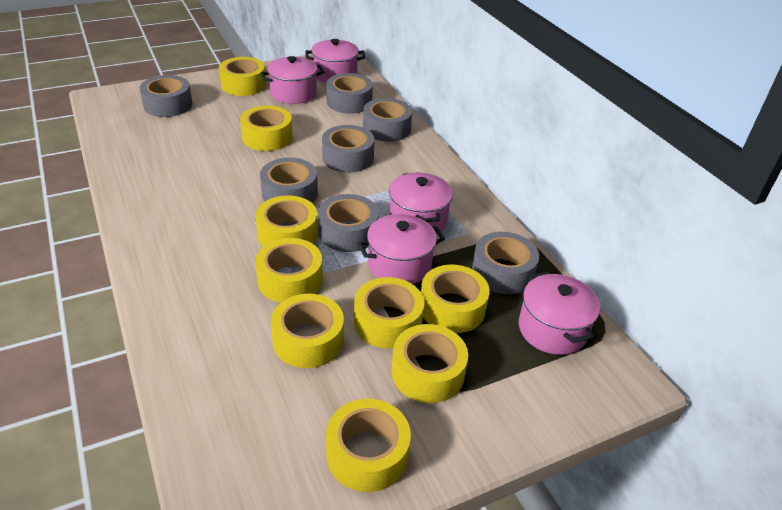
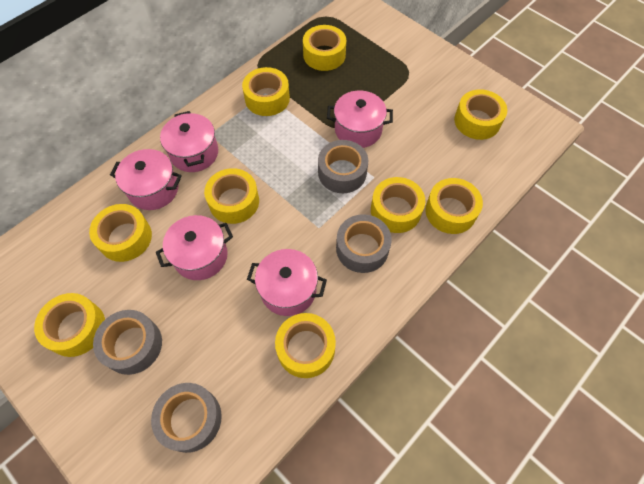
grey tape: [140,75,193,117] [260,158,318,203] [318,194,379,252] [322,125,375,173] [326,73,373,114] [363,98,412,142] [472,232,539,294] = 7 -> [93,310,162,375] [151,383,222,453] [318,140,368,193] [336,214,392,273] = 4

